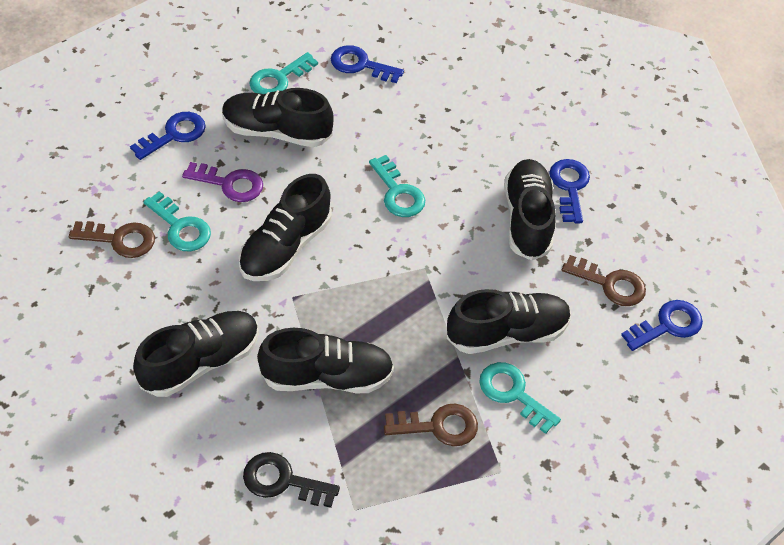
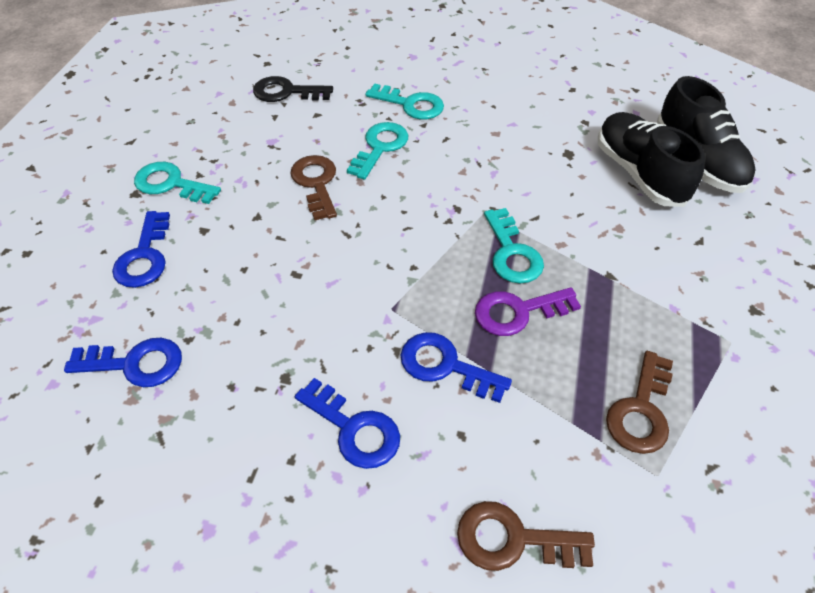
black shoe: [133,311,259,397] [222,88,333,147] [239,174,332,281] [257,328,394,393] [447,289,571,354] [504,159,556,261] = 6 -> [598,112,705,207] [657,76,756,193] = 2

